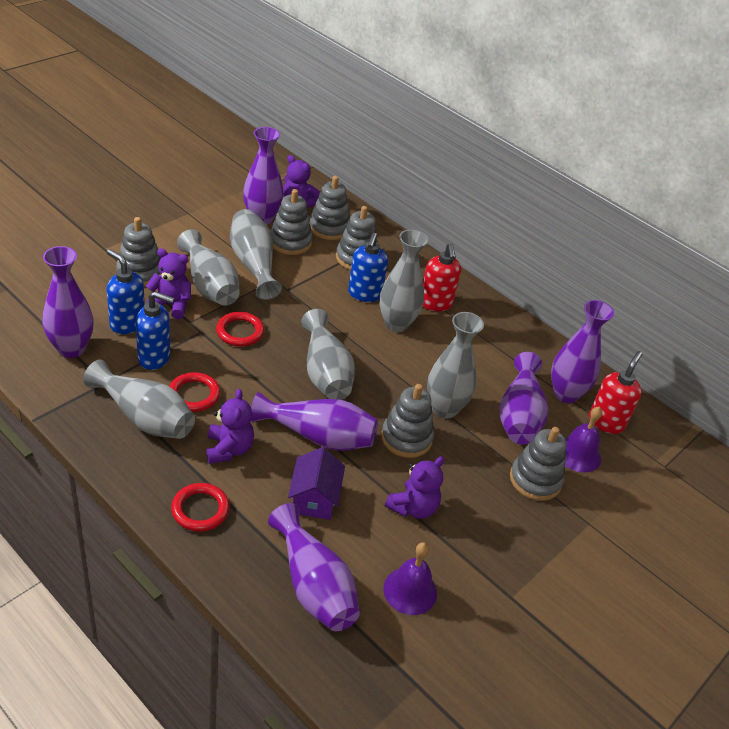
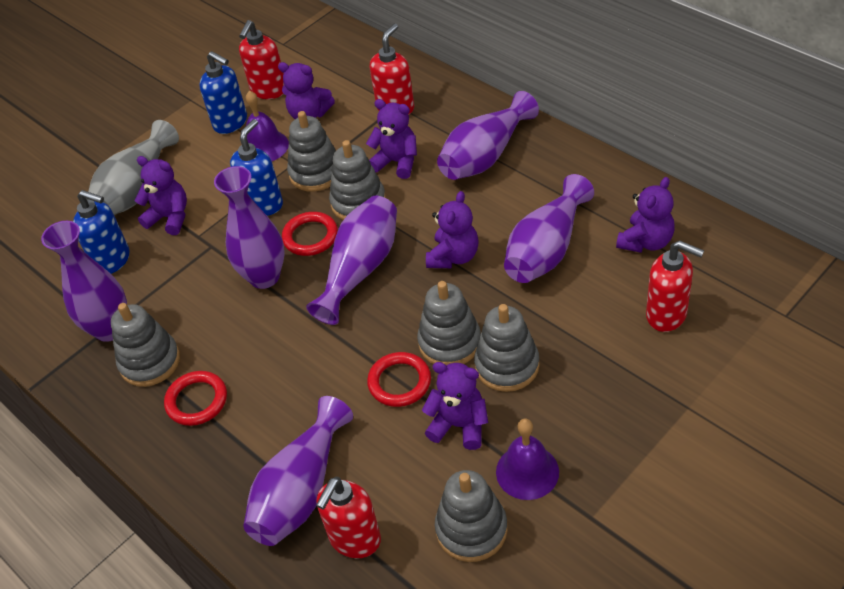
grey vase: [83,360,195,439] [177,229,240,306] [230,209,282,300] [302,309,355,400] [379,229,428,332] [427,312,484,418] = 6 -> [87,120,179,215] = 1
purple house: [288,447,345,520] = 1 -> none = 0
purple teddy bear: [146,248,191,319] [206,389,254,464] [283,155,320,208] [385,456,444,519] = 4 -> [135,156,187,235] [278,62,335,119] [366,99,417,179] [422,362,488,450] [426,191,479,268] [616,177,675,253] = 6
red soap dispenser: [423,243,461,311] [589,351,642,434] = 2 -> [239,20,284,99] [316,477,381,558] [370,24,414,115] [646,241,704,332] = 4

